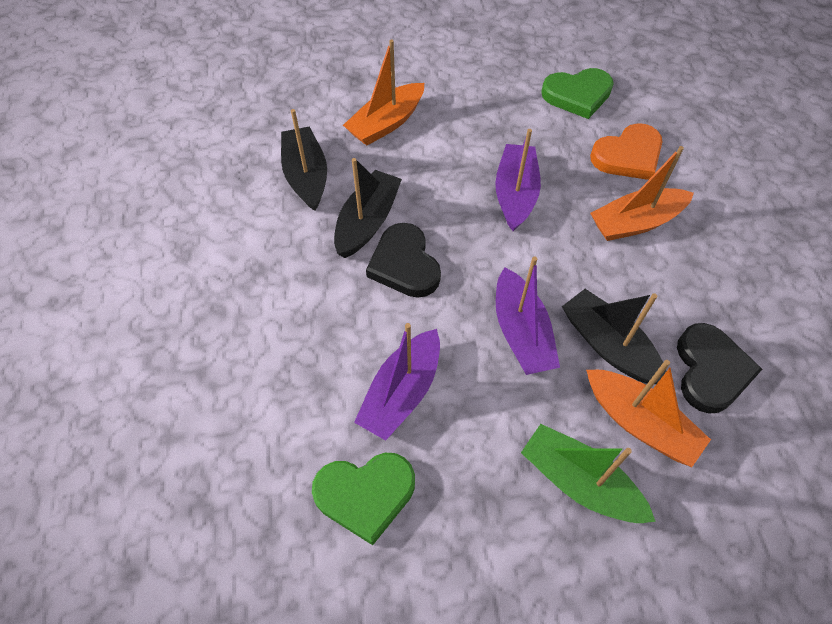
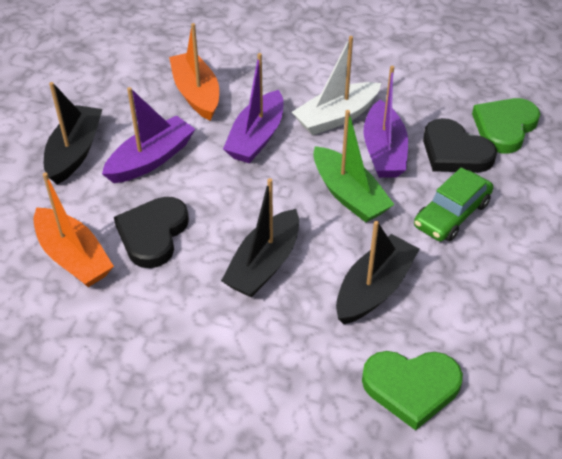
green car: none = 0 -> [414,167,493,242] = 1
orange boat: [343,39,424,146] [586,360,711,467] [590,146,694,241] = 3 -> [33,172,114,287] [169,23,219,121] = 2
orange heart: [590,123,662,180] = 1 -> none = 0
white boat: none = 0 -> [292,36,381,135] = 1

